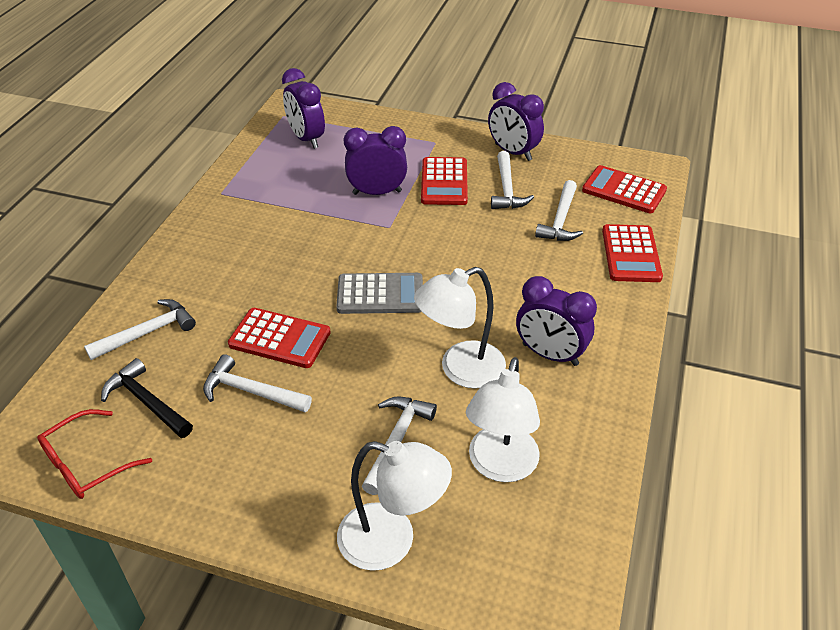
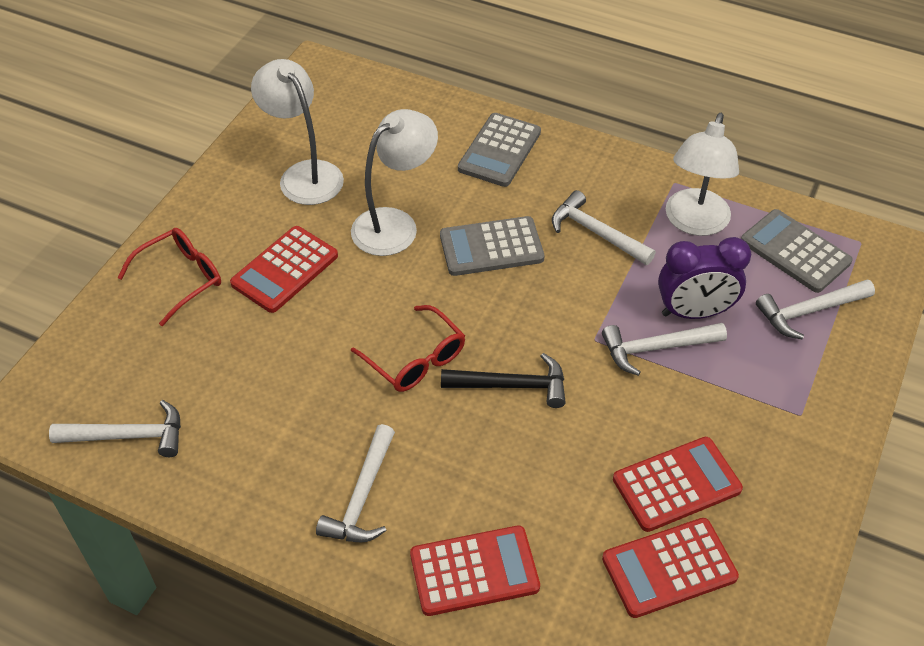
grey calculator: [336,273,423,314] = 1 -> [440,216,544,276] [458,113,541,187] [741,209,853,293] = 3
purple clock: [282,68,325,149] [344,126,407,195] [488,82,544,161] [516,276,597,366] = 4 -> [658,237,751,319] = 1
red glasses: [37,409,152,499] = 1 -> [118,228,221,326] [351,305,465,392] = 2

